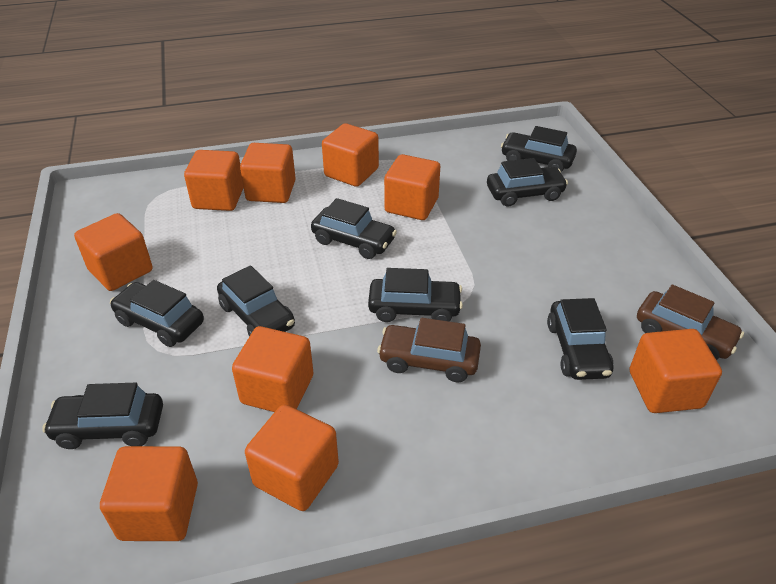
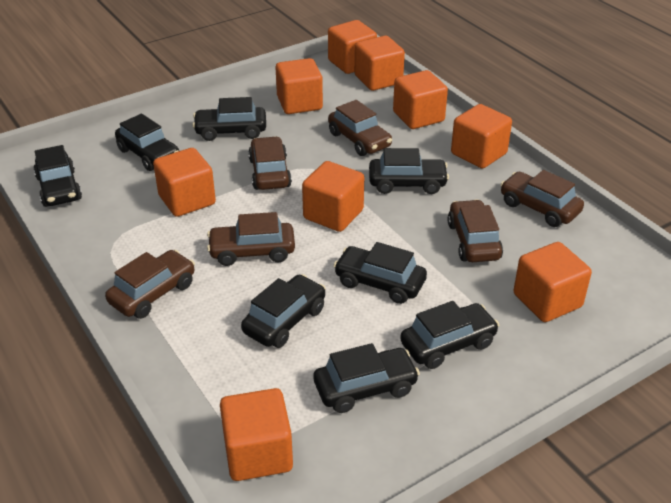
brown car: [377,318,481,382] [637,285,744,360] = 2 -> [105,250,195,319] [207,212,295,266] [248,136,292,190] [328,100,392,156] [447,199,503,262] [500,170,584,227] = 6

